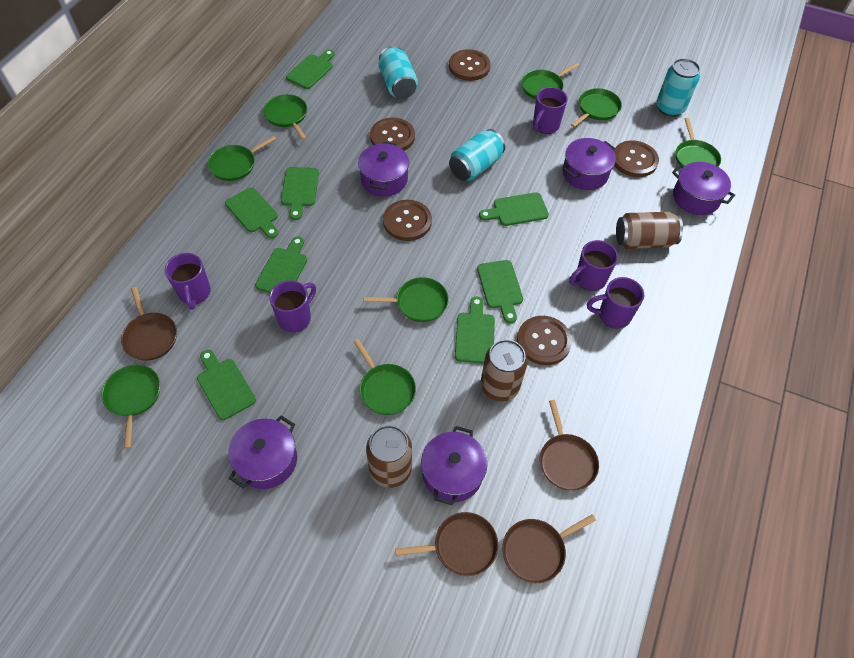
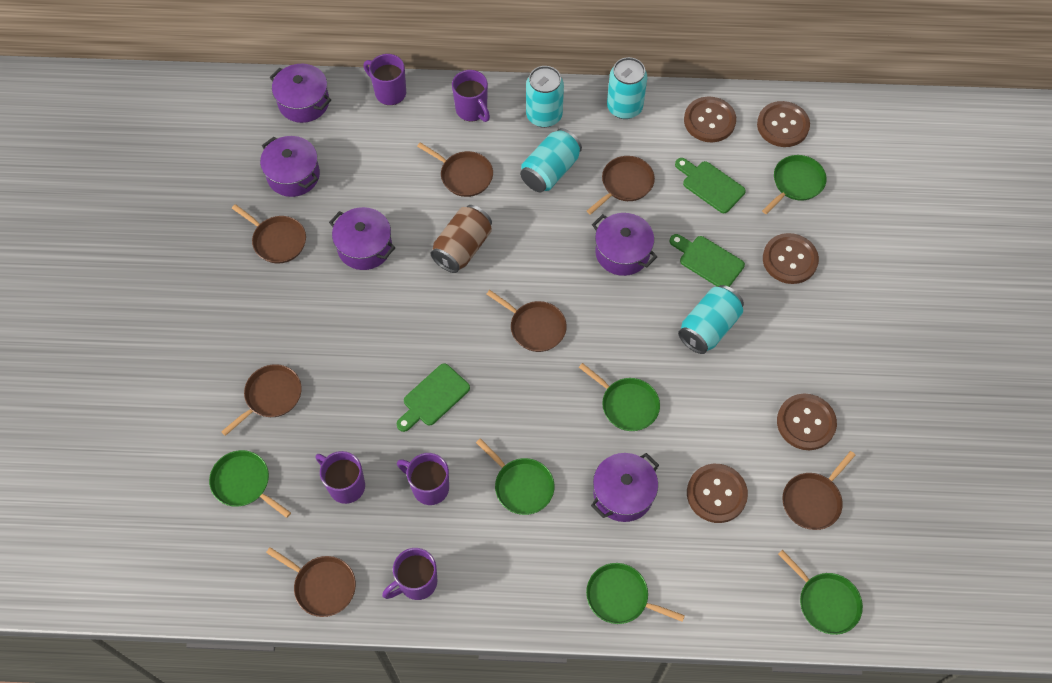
brown can: [366,425,412,488] [481,339,527,401] [616,212,683,249] = 3 -> [430,205,492,273] = 1
brown pan: [121,287,177,361] [395,512,498,576] [502,514,596,583] [540,400,599,491] = 4 -> [221,364,302,436] [232,204,306,264] [266,547,356,617] [417,142,493,197] [486,290,567,352] [587,156,655,215] [783,451,855,530] = 7
green cutting board: [197,350,256,420] [225,187,279,238] [255,236,307,293] [281,167,319,220] [286,49,335,89] [455,297,495,364] [477,260,523,323] [479,192,549,226] = 8 -> [397,363,470,432] [670,234,745,287] [675,158,746,213] = 3
green pan: [102,365,160,449] [208,136,276,181] [263,94,307,140] [354,339,416,415] [364,277,449,322] [522,63,580,99] [571,88,622,127] [676,118,721,167] = 8 -> [209,450,291,518] [476,438,554,515] [579,363,660,431] [586,563,685,624] [762,155,826,214] [778,550,863,635] = 6
turquoise can: [379,46,418,99] [449,129,505,181] [656,58,700,117] = 3 -> [520,128,582,192] [526,66,564,128] [607,57,647,119] [678,285,744,354] = 4

